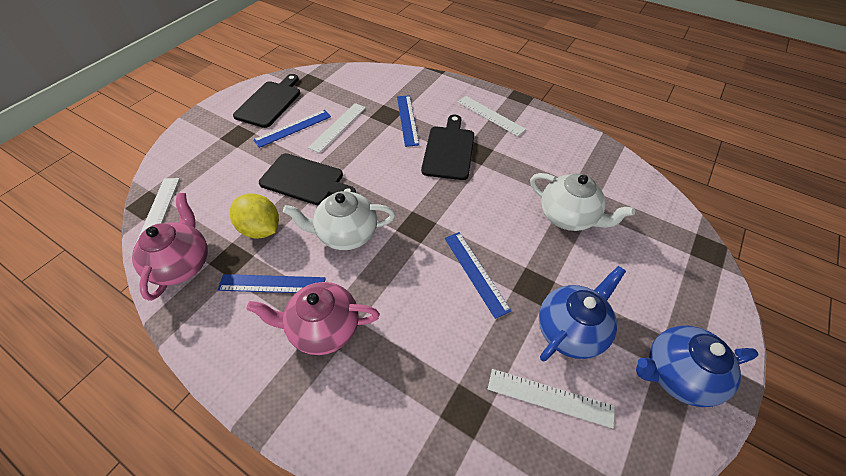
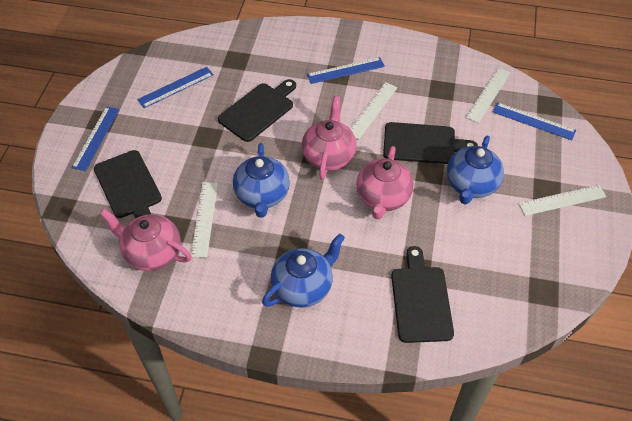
black cutting board: [233,74,300,128] [259,153,356,205] [421,115,474,180] = 3 -> [94,150,162,218] [218,79,296,142] [383,122,478,164] [391,246,454,343] = 4
blue teapot: [539,266,626,362] [636,326,759,407] = 2 -> [233,143,290,218] [262,234,345,307] [447,135,504,204] = 3
pink teapot: [132,193,208,301] [246,282,380,355] = 2 -> [100,209,191,271] [302,96,356,180] [356,146,414,219] = 3
white teapot: [283,191,395,250] [530,173,635,231] = 2 -> none = 0
yellow lemon: [230,194,279,239] = 1 -> none = 0

